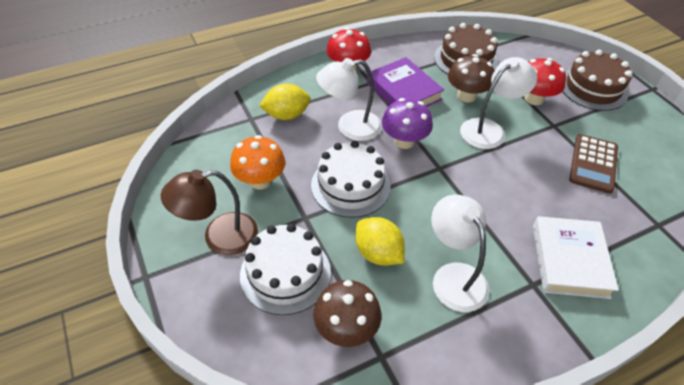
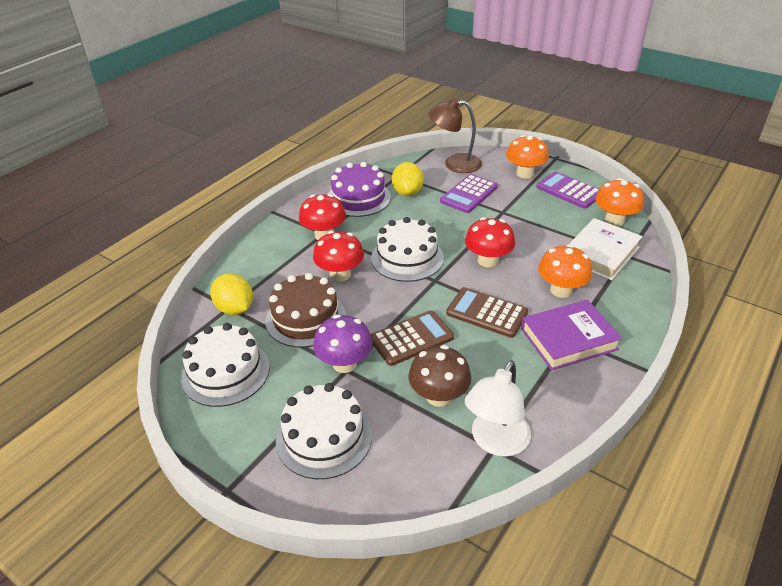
brown cake: [434,23,498,74] [563,50,632,111] = 2 -> [265,273,346,348] = 1
brown calculator: [569,134,618,194] = 1 -> [370,310,454,366] [446,287,528,338] = 2
brown mushroom: [313,280,382,347] [448,54,495,103] = 2 -> [408,345,471,407] = 1
orange mushroom: [230,135,285,189] = 1 -> [506,135,549,178] [538,244,592,298] [595,178,644,226] = 3
purple cake: none = 0 -> [328,162,391,217] = 1
purple calculator: none = 0 -> [440,174,498,213] [536,172,599,209] = 2
red mushroom: [327,28,371,71] [524,58,566,105] = 2 -> [299,194,346,240] [313,231,364,282] [465,217,515,267] = 3
white cake: [240,223,331,315] [311,141,391,218] = 2 -> [181,323,270,407] [276,383,372,479] [371,217,444,282] = 3
white lamp: [316,58,382,141] [431,195,489,312] [460,57,537,149] = 3 -> [465,360,531,457] = 1

